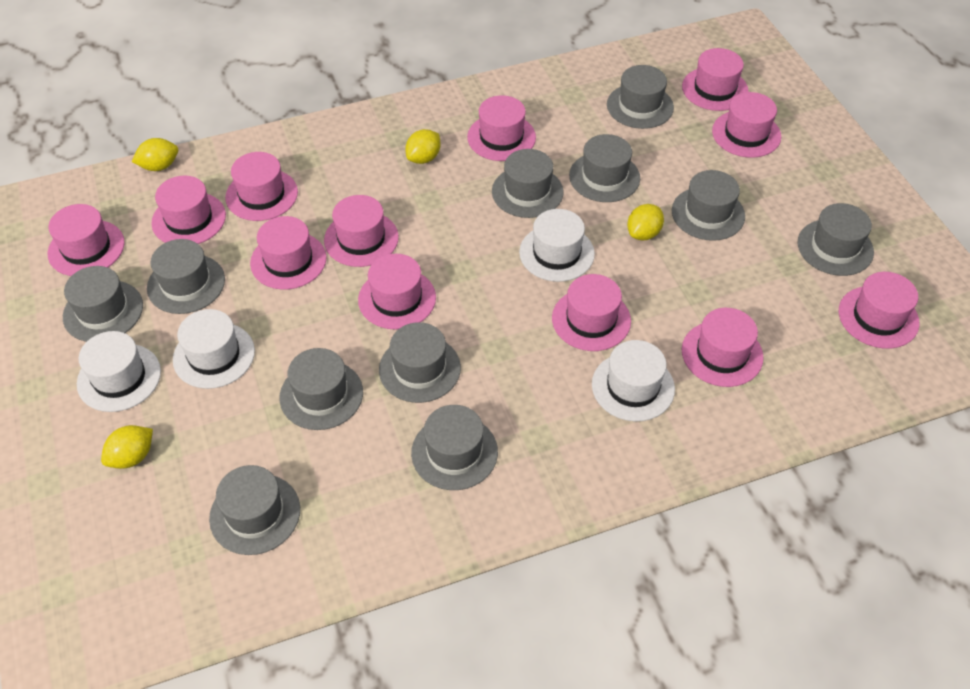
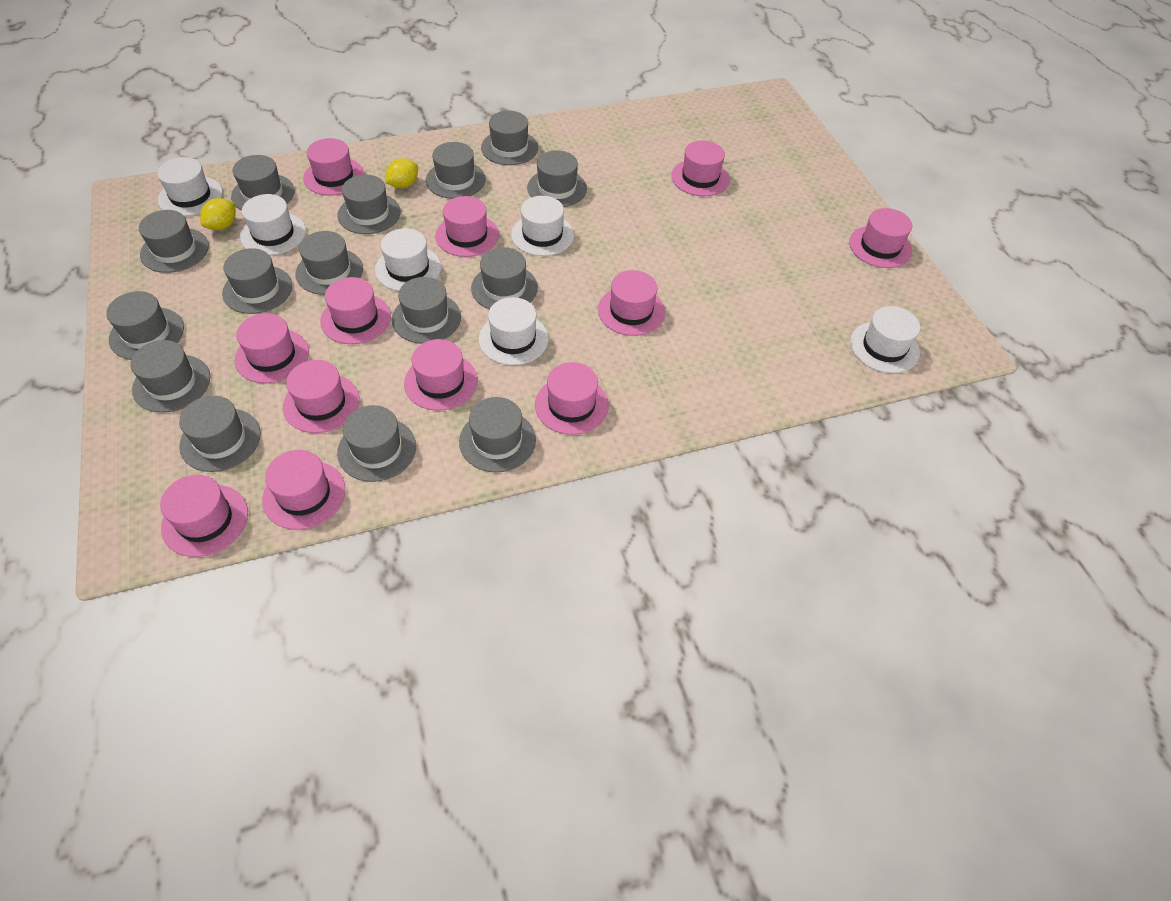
grey hat: [63,266,143,342] [147,239,225,314] [209,465,300,555] [279,348,363,430] [379,322,461,403] [411,405,498,490] [492,149,564,218] [569,134,640,202] [607,65,674,129] [672,170,745,241] [798,203,874,276] = 11 -> [106,291,184,360] [130,340,210,413] [139,210,209,273] [179,396,261,472] [222,248,292,314] [231,155,295,210] [296,231,363,295] [337,175,401,234] [337,405,416,482] [392,277,461,344] [426,142,486,199] [459,397,536,472] [471,247,538,309] [481,111,538,165] [527,150,587,207] = 15
white hat: [77,331,161,412] [173,309,255,389] [519,209,595,282] [592,340,675,422] = 4 -> [157,157,223,216] [240,194,306,256] [375,228,441,291] [479,297,548,365] [511,196,574,256] [850,306,920,373] = 6
yellow lemon: [101,425,153,469] [132,138,178,171] [405,129,441,164] [627,204,664,240] = 4 -> [200,198,236,230] [385,158,418,188] = 2

